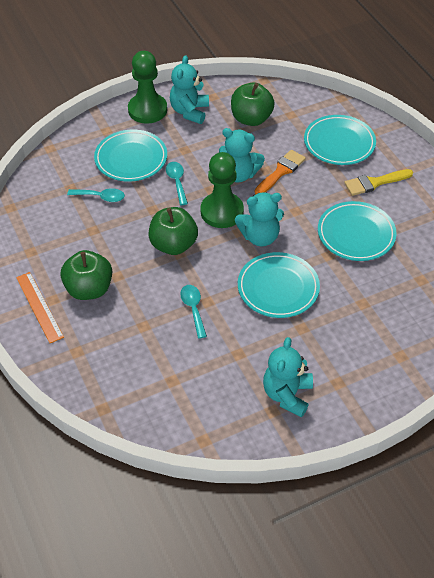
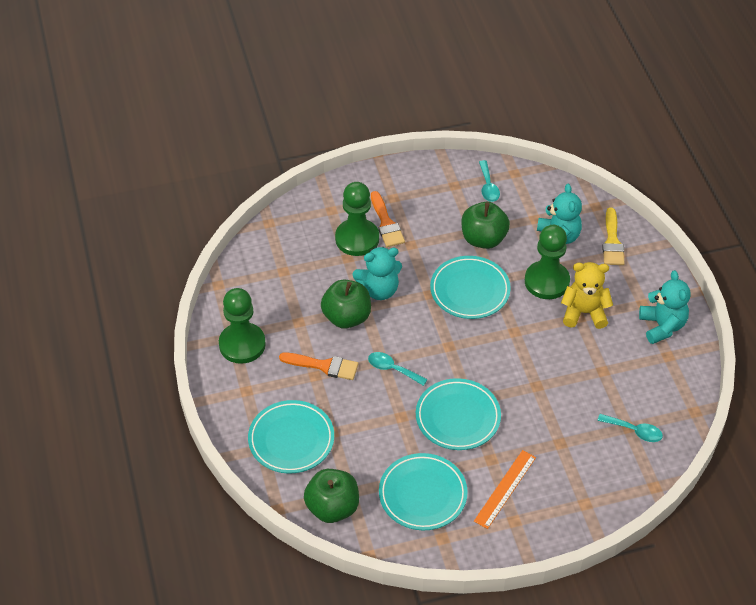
green pawn: [128,51,167,124] [200,152,244,228] = 2 -> [219,288,266,364] [335,182,379,256] [525,225,570,299] = 3
orange brush: [255,150,306,194] = 1 -> [279,352,358,380] [371,191,405,247] = 2
turquoise teddy bear: [170,55,209,124] [219,128,265,183] [235,193,284,246] [263,337,313,417] = 4 -> [353,247,402,300] [537,184,582,244] [639,270,691,344] = 3
yellow teddy bear: none = 0 -> [561,262,613,329] = 1

